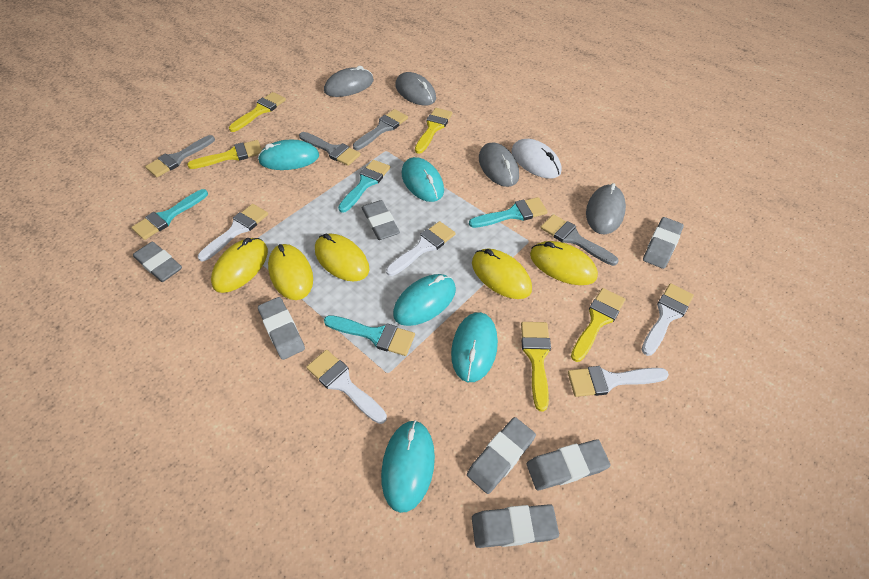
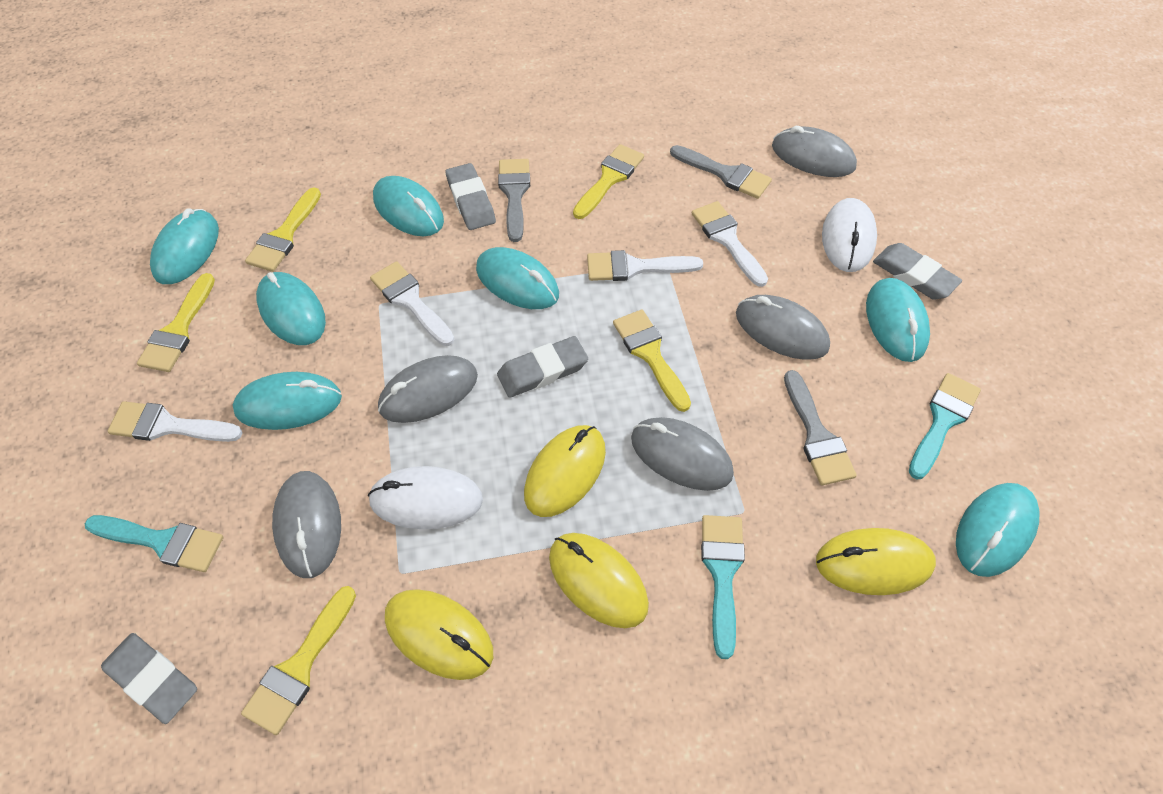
grey brush: [145,135,215,177] [299,132,361,166] [353,109,408,150] [540,214,618,266] = 4 -> [498,159,530,242] [670,145,772,199] [784,370,857,485] = 3
grey eraser: [133,241,182,282] [258,297,305,360] [362,200,400,240] [467,417,536,494] [472,504,559,548] [527,439,611,490] [643,217,684,269] = 7 -> [101,633,197,724] [446,163,496,230] [497,336,588,398] [873,243,962,300] = 4
grey mouse: [324,66,374,97] [395,72,436,106] [479,143,519,187] [586,183,626,234] = 4 -> [272,471,341,578] [378,355,478,423] [631,417,734,491] [736,295,830,360] [772,126,857,177] = 5
turquoise brush: [131,189,208,240] [324,315,415,356] [338,160,390,213] [469,197,548,228] = 4 -> [85,515,223,572] [701,515,745,659] [909,373,981,479] = 3
turquoise mouse: [258,140,319,170] [381,420,435,513] [393,274,456,326] [402,157,444,202] [451,312,498,382] = 5 -> [150,208,219,284] [233,372,342,430] [256,272,326,345] [373,176,444,236] [476,247,559,309] [866,278,930,362] [956,483,1039,577] = 7
white brush: [198,204,268,261] [306,350,387,424] [386,221,455,276] [568,366,669,397] [642,283,694,356] = 5 -> [108,401,242,442] [370,261,454,346] [587,250,703,281] [692,201,768,287] = 4
white mouse: [511,139,561,179] = 1 -> [368,466,483,529] [822,198,877,272] = 2
yellow mouse: [211,238,268,293] [268,244,313,300] [315,233,369,282] [472,248,532,299] [530,241,598,285] = 5 -> [385,589,493,680] [524,425,606,517] [549,533,649,628] [816,528,936,595] = 4

